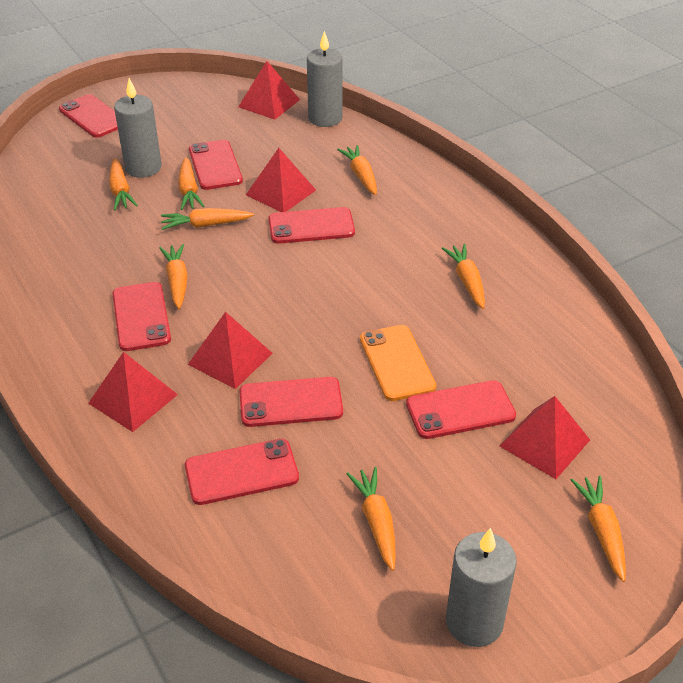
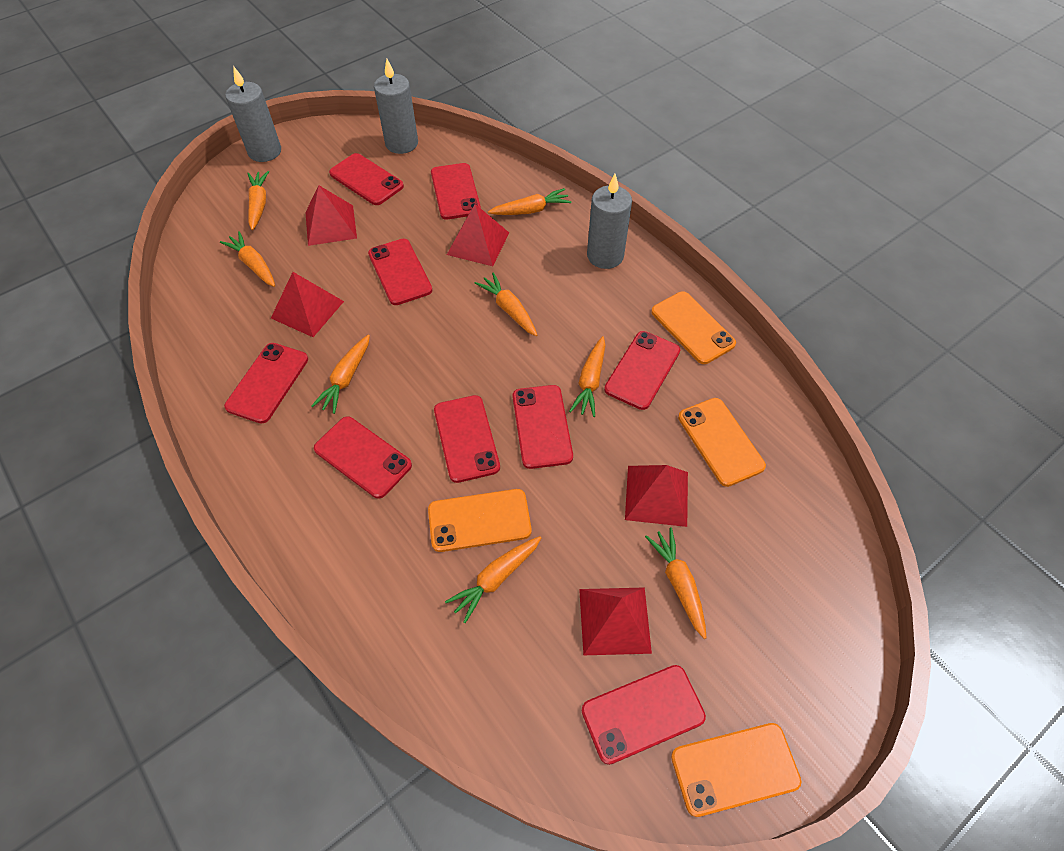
orange phone: [360,325,436,401] = 1 -> [428,489,532,552] [651,291,736,364] [671,723,801,817] [678,398,766,487] = 4
red phone: [59,94,118,138] [113,282,171,351] [185,439,299,505] [189,140,243,190] [239,377,343,427] [268,207,355,244] [406,380,516,439] = 7 -> [224,343,308,423] [314,416,412,499] [329,153,404,205] [368,239,432,305] [431,163,481,220] [434,395,500,483] [513,385,573,469] [582,665,706,765] [604,331,680,410] = 9

